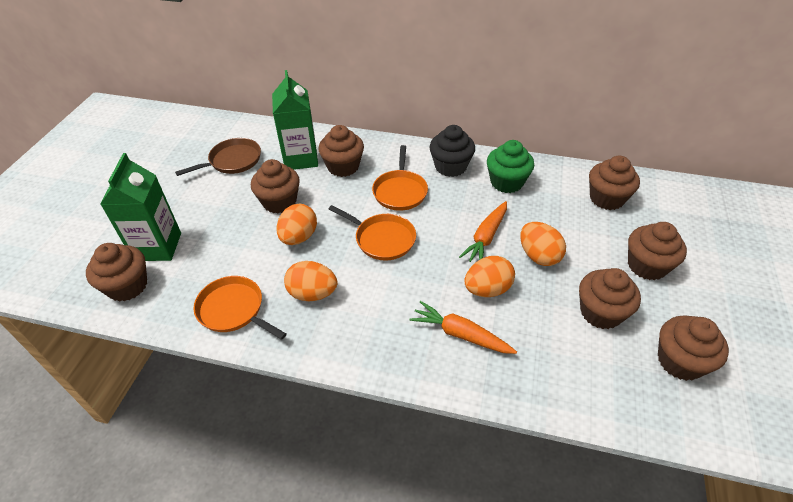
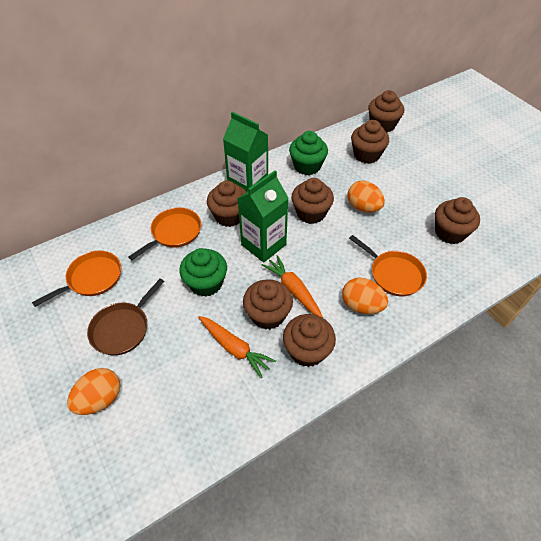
black cupcake: [429,125,475,177] = 1 -> none = 0
green cupcake: [487,140,534,193] = 1 -> [179,248,227,297] [289,131,328,175] = 2
orange egg: [277,203,317,245] [284,261,337,301] [465,256,515,297] [520,222,566,266] = 4 -> [67,368,120,415] [342,277,388,314] [347,180,385,213] = 3

